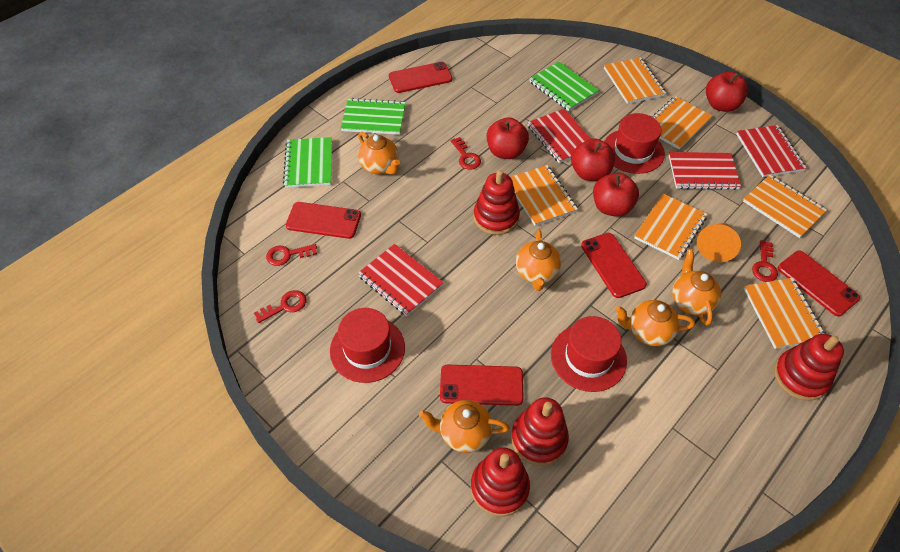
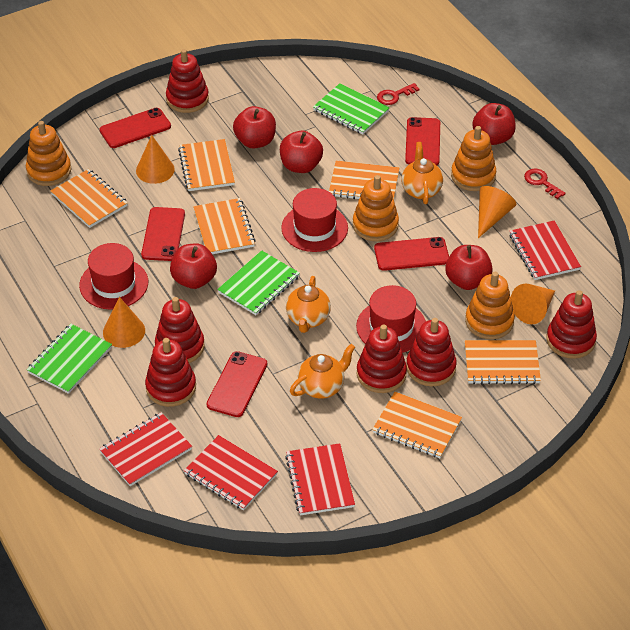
orange cone: [697,223,741,262] = 1 -> [103,297,145,348] [136,135,175,184] [478,186,516,238] [511,284,555,324] = 4
orange stacking toy: none = 0 -> [26,121,71,186] [353,175,399,241] [451,126,496,191] [465,272,515,340] = 4
orange teapot: [358,132,400,175] [419,400,509,453] [516,229,561,291] [615,300,695,346] [672,249,721,325] = 5 -> [286,276,331,333] [290,344,355,399] [402,142,443,204] = 3
red apple: [487,117,529,159] [571,138,615,181] [593,173,639,217] [706,71,748,112] = 4 -> [170,244,217,289] [233,106,276,148] [280,131,323,173] [445,245,493,290] [472,103,516,145] = 5
red key: [254,290,306,323] [266,244,317,266] [451,137,481,169] [752,240,778,282] = 4 -> [377,83,420,105] [524,169,566,199] = 2
red stacking toy: [471,448,530,517] [474,170,520,235] [511,397,569,466] [774,334,844,401] = 4 -> [145,338,196,407] [155,297,205,363] [166,49,209,113] [357,324,407,393] [406,318,457,386] [546,290,597,359] = 6

